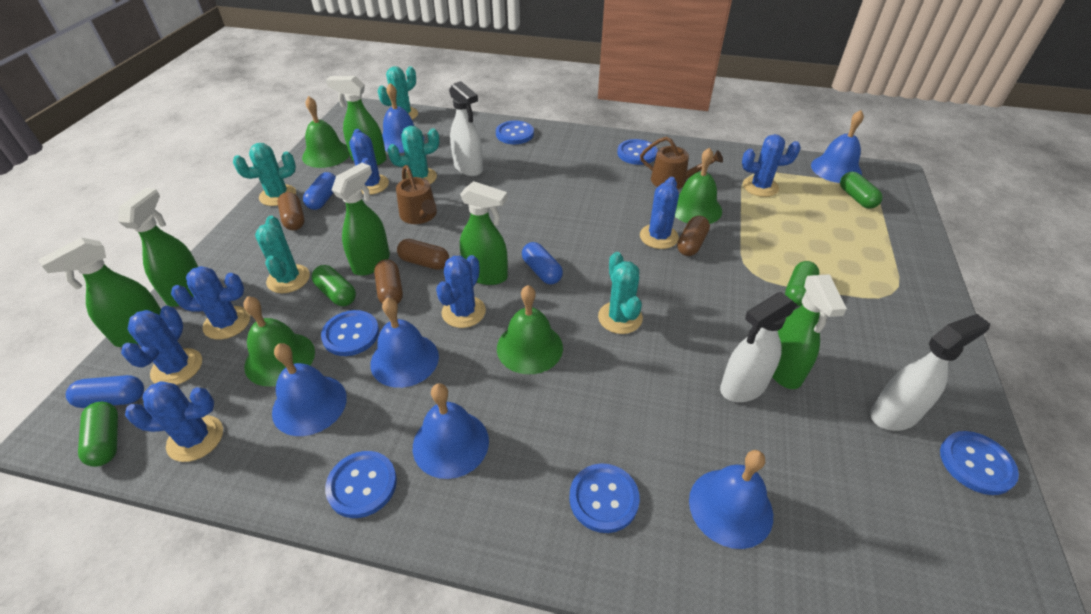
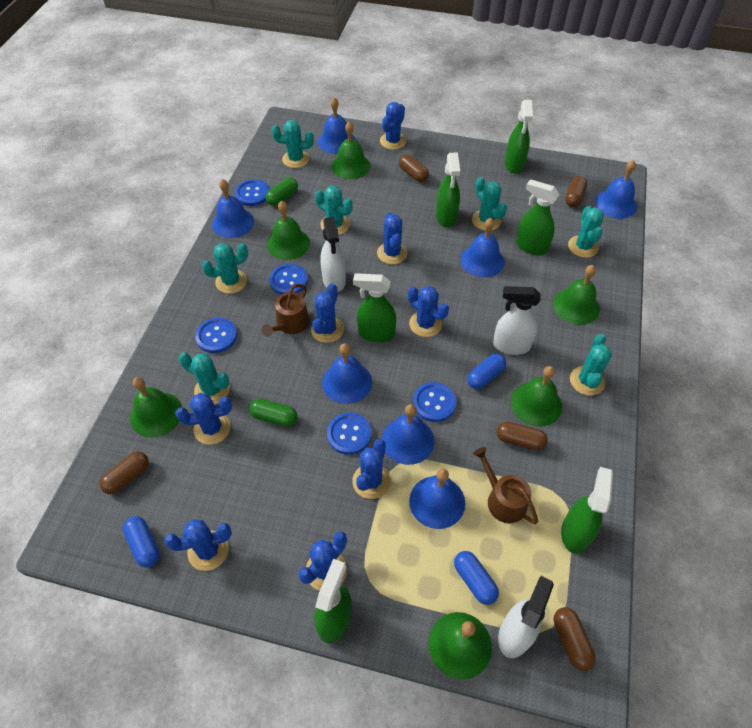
blue bell: [272,343,347,436] [370,297,439,388] [382,83,424,153] [413,383,489,479] [689,450,773,549] [811,110,864,183] = 6 -> [212,179,254,238] [318,97,355,154] [322,343,372,404] [382,404,434,465] [409,469,465,529] [460,218,504,277] [595,160,637,219] = 7
blue button: [321,310,379,356] [325,451,397,518] [496,121,534,144] [569,464,640,533] [617,139,658,165] [940,431,1019,495] = 6 -> [195,318,237,353] [235,179,270,206] [269,264,308,295] [327,413,372,455] [413,382,457,422] = 5
blue cactus: [121,306,202,385] [125,381,223,462] [171,266,250,340] [349,129,389,195] [436,255,486,328] [640,177,679,249] [742,134,801,197] = 7 -> [164,519,232,571] [176,393,232,445] [298,531,347,591] [311,283,344,343] [352,439,391,499] [377,213,408,264] [380,102,406,150] [408,286,449,337] = 8
brown capsule: [277,192,304,231] [374,259,403,304] [397,239,449,270] [677,216,710,256] = 4 -> [100,451,149,494] [399,154,429,182] [496,421,548,450] [554,607,596,671] [565,176,587,207] = 5
green bell: [243,296,315,386] [302,96,350,168] [497,285,563,374] [675,148,722,224] = 4 -> [130,377,182,437] [267,201,310,260] [331,122,371,179] [429,612,492,680] [511,366,562,427] [553,265,600,325] = 6
green capsule: [78,402,118,467] [312,265,356,306] [785,261,819,306] [840,172,883,209] = 4 -> [249,399,297,427] [266,177,298,206] = 2
turquoise cactus: [233,143,296,206] [255,216,310,293] [378,66,418,120] [387,126,439,184] [598,252,643,334] = 5 -> [179,353,230,404] [202,243,248,294] [272,120,314,168] [315,186,353,235] [472,177,507,231] [568,206,604,258] [570,334,612,396] = 7

